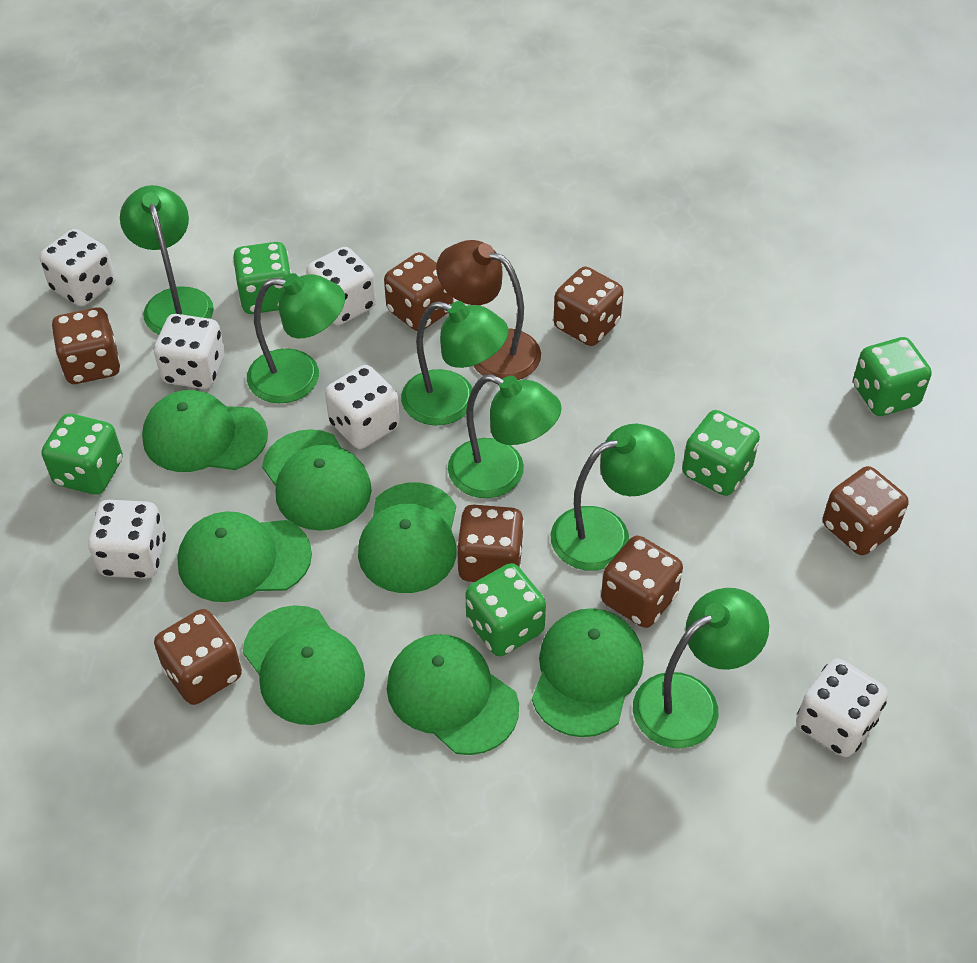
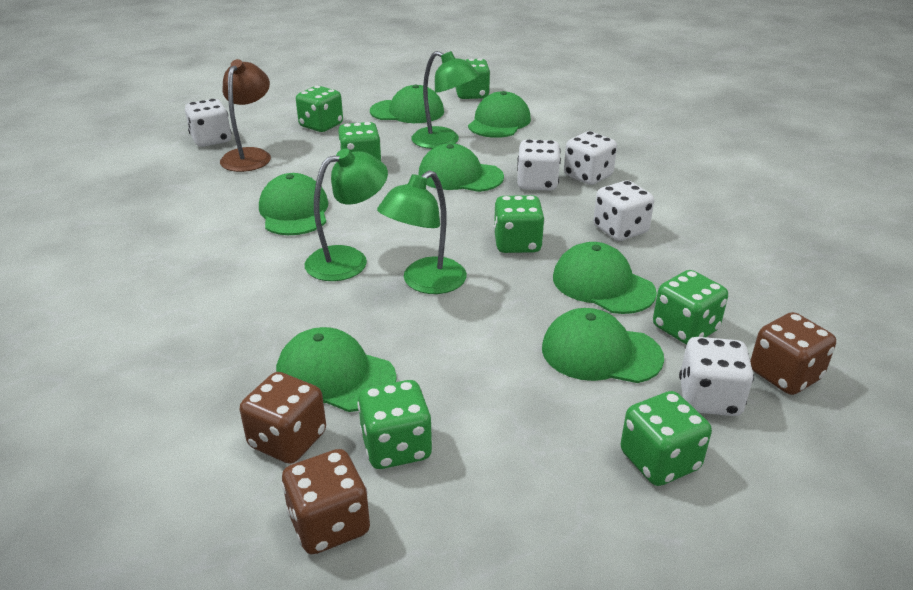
brown dice: [51,307,121,384] [154,609,242,705] [384,252,453,331] [456,504,524,582] [553,267,624,346] [601,536,683,628] [823,466,909,555] = 7 -> [240,372,326,464] [281,449,370,554] [750,312,836,395] = 3
green dice: [42,413,123,495] [233,242,292,314] [466,563,546,656] [682,410,760,496] [853,337,932,416] = 5 -> [296,86,343,132] [338,122,382,162] [357,380,433,469] [456,58,490,99] [493,195,545,253] [621,391,712,486] [653,270,728,344] = 7
green lamp: [120,185,214,335] [247,273,345,403] [401,301,509,425] [448,374,562,498] [551,424,675,571] [633,588,769,748] = 6 -> [305,148,388,281] [377,170,467,294] [411,51,479,149] = 3
white dice: [39,229,115,306] [88,500,166,579] [154,314,225,389] [306,247,376,325] [325,365,400,449] [796,658,888,757] = 6 -> [185,99,232,147] [517,139,561,191] [564,131,617,185] [593,181,654,241] [679,337,754,416] = 5

